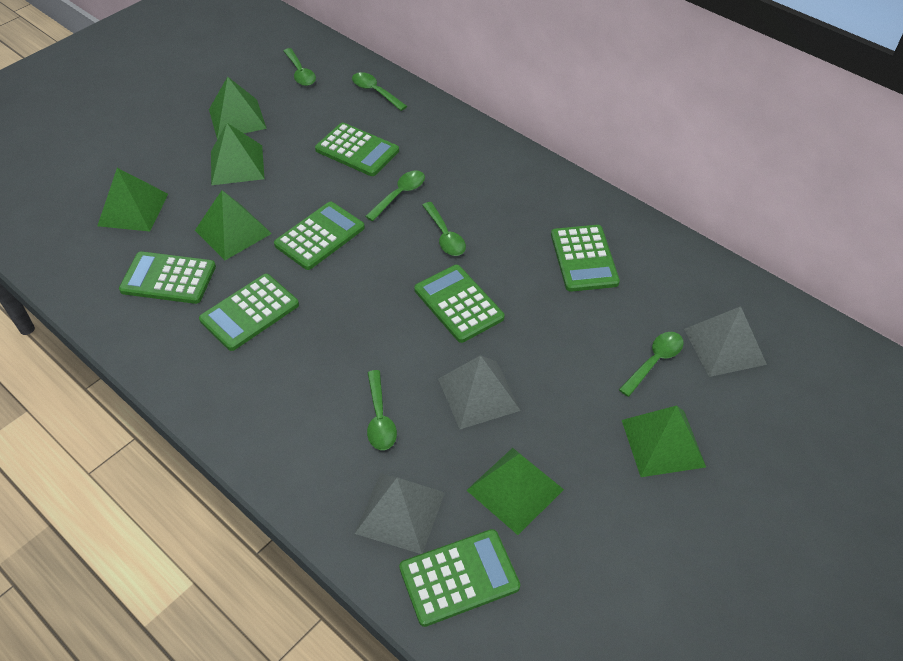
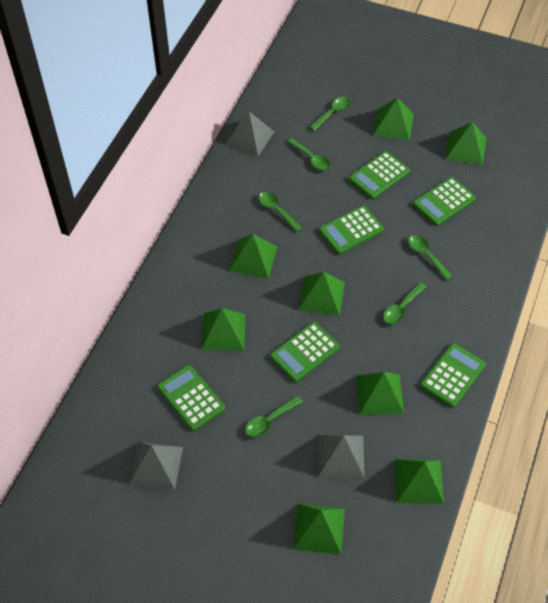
green calculator: [119,251,216,304] [199,274,299,351] [274,202,365,270] [315,122,399,176] [399,529,520,627] [414,265,505,343] [551,225,620,292] = 7 -> [157,365,225,431] [270,322,340,382] [319,206,384,255] [349,151,410,199] [413,177,476,226] [420,343,486,408] = 6
green pyramid: [97,168,168,232] [195,190,272,260] [209,77,267,139] [211,123,265,185] [466,448,564,535] [622,405,706,477] = 6 -> [201,308,246,350] [229,234,278,279] [293,504,345,554] [298,272,345,316] [356,372,404,414] [373,98,414,141] [395,459,444,504] [445,122,486,165] = 8

